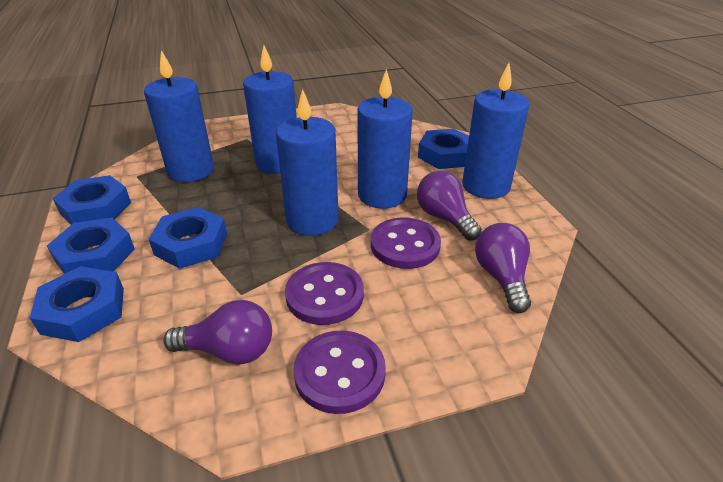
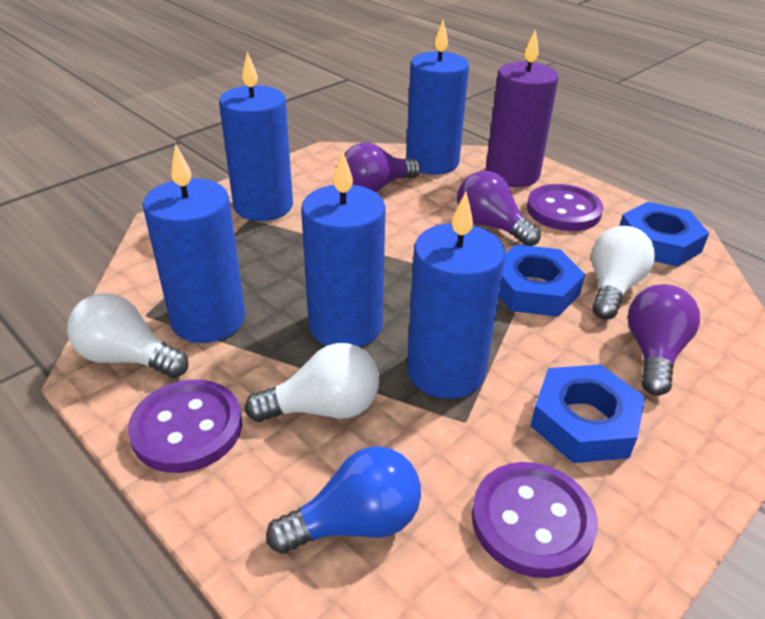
blue light bulb: none = 0 -> [266,446,421,554] = 1
blue nut: [30,266,124,342] [47,217,135,274] [53,175,131,225] [149,207,227,269] [418,129,469,169] = 5 -> [499,244,585,317] [530,364,645,463] [619,202,709,267] = 3
purple candle: none = 0 -> [486,29,559,187] = 1
white light bulb: none = 0 -> [67,293,189,378] [245,343,380,422] [591,226,655,319] = 3

